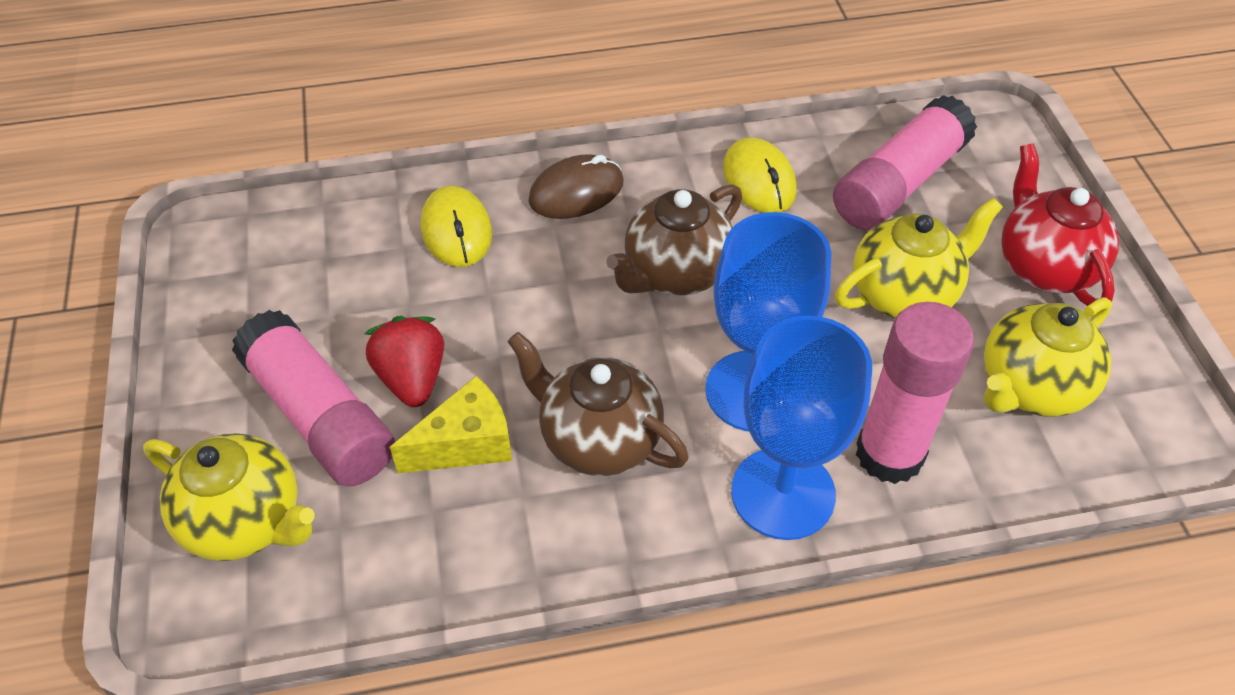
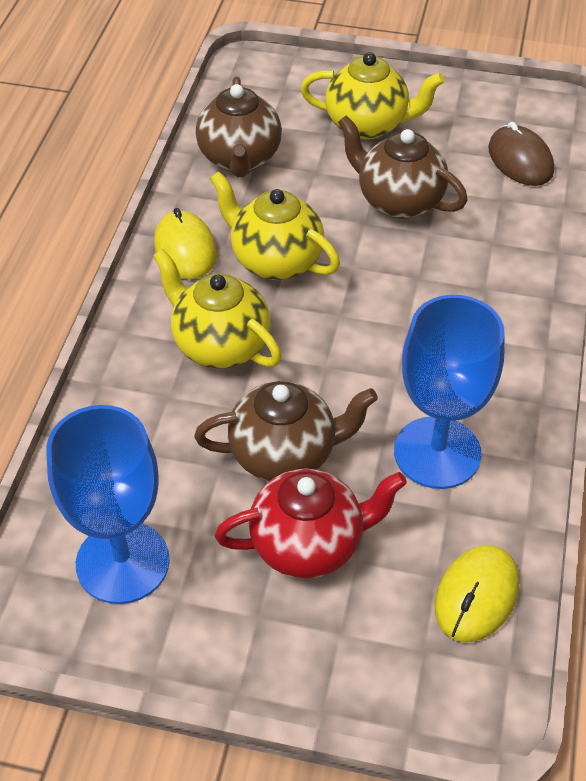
brown teapot: [508,332,689,476] [606,184,742,295] = 2 -> [194,381,378,481] [196,76,282,177] [338,115,468,219] = 3
pink glue stick: [232,310,395,486] [833,95,977,230] [856,302,974,484] = 3 -> none = 0
red strawberry: [364,316,444,407] = 1 -> none = 0
yellow cheese: [390,376,512,473] = 1 -> none = 0

